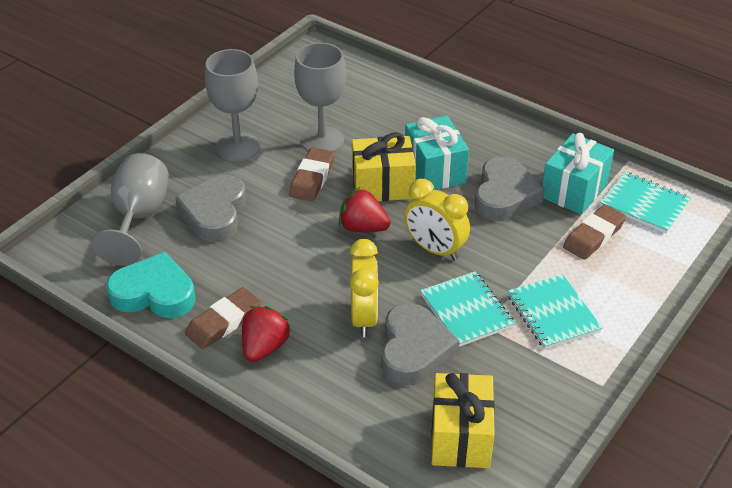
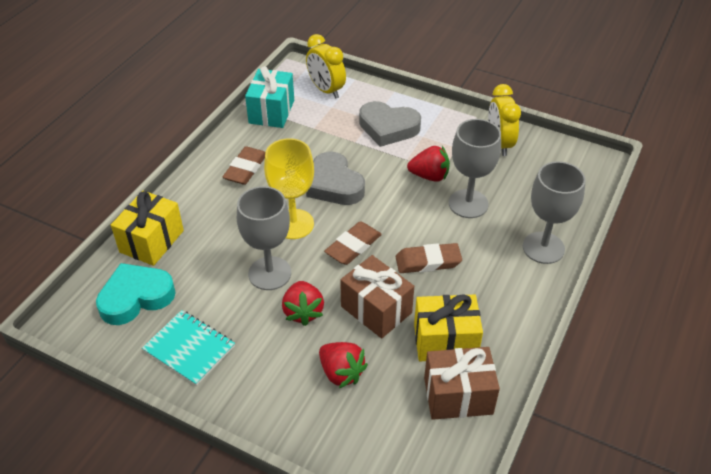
brown gift: none = 0 -> [340,255,414,338] [424,347,500,420] = 2
grey heart: [175,175,246,242] [382,303,460,386] [475,157,545,221] = 3 -> [306,152,365,205] [359,101,421,147] = 2
red strawberry: [242,306,292,362] [339,187,390,232] = 2 -> [282,281,324,326] [319,342,368,388] [407,146,450,182] = 3
turquoise gift: [405,116,469,190] [542,133,614,215] = 2 -> [245,66,294,128] = 1
turquoise notebook: [420,271,515,347] [508,274,602,349] [600,172,691,234] = 3 -> [142,310,235,386] = 1
yellow goblet: none = 0 -> [264,138,314,239] = 1

